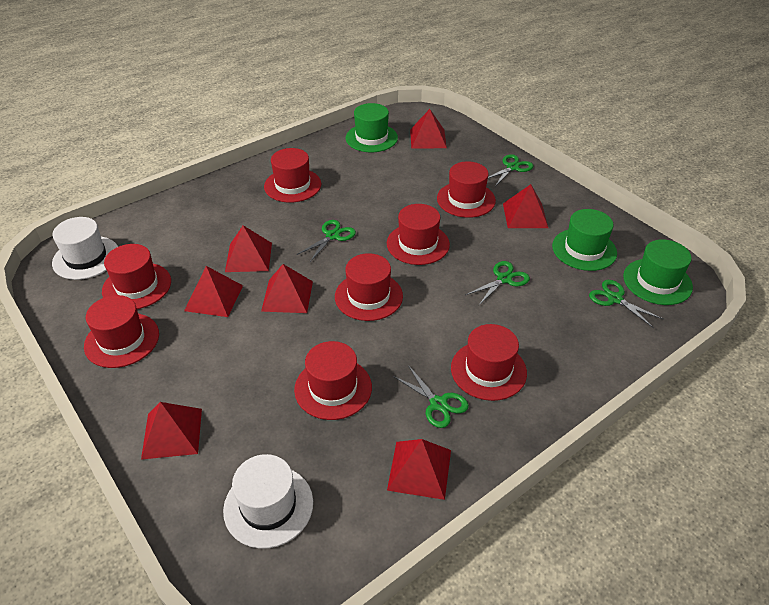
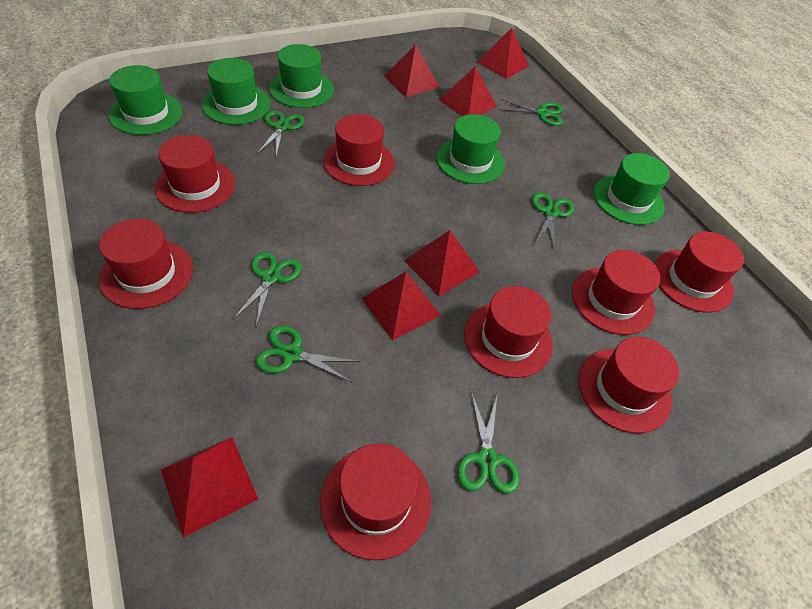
green hat: [346,103,398,152] [552,209,617,271] [623,239,693,305] = 3 -> [109,65,183,135] [202,58,271,125] [269,44,334,108] [436,114,505,184] [594,153,670,225] = 5
green scissors: [297,220,356,262] [393,365,469,428] [465,261,530,305] [488,154,534,185] [589,280,663,328] = 5 -> [233,252,302,327] [256,326,360,382] [257,110,305,157] [458,392,519,493] [499,99,563,126] [532,192,574,251] = 6
red pyramid: [141,402,202,460] [184,266,243,317] [225,225,272,272] [261,264,313,313] [387,439,451,500] [410,109,447,149] [503,184,548,228] = 7 -> [161,437,258,538] [361,272,441,340] [384,44,439,97] [404,230,480,296] [439,66,497,116] [477,28,529,79] = 6
white hat: [52,217,118,280] [223,454,313,548] = 2 -> none = 0

